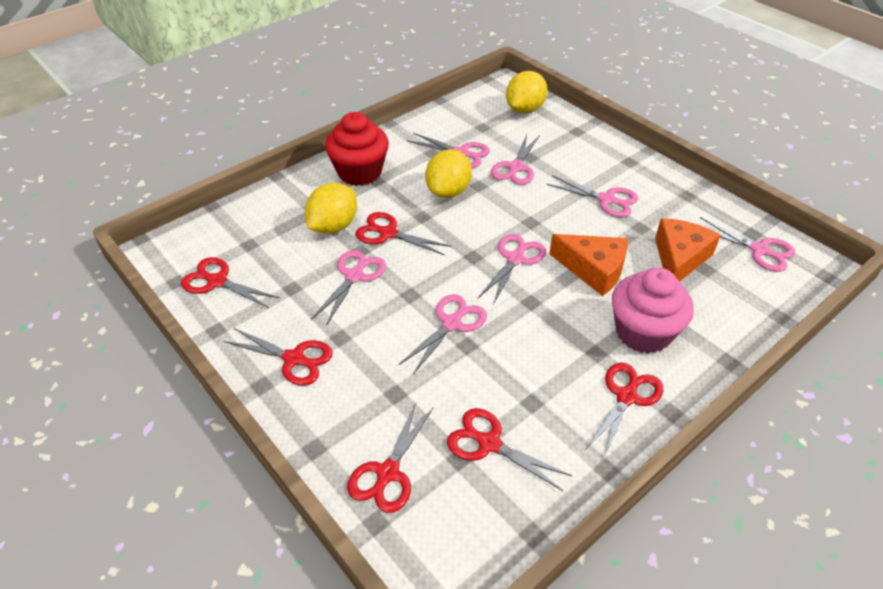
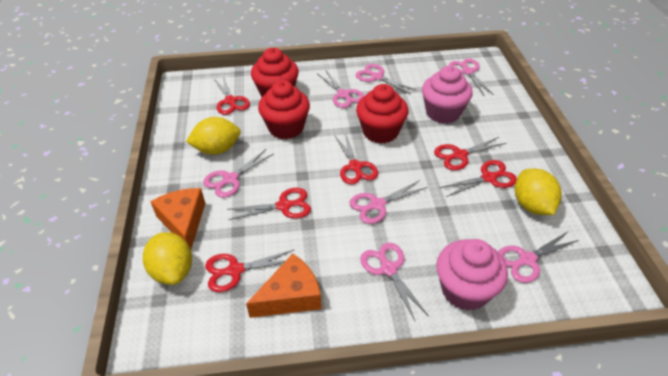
pink cupcake: [612,268,694,354] = 1 -> [422,66,473,124] [436,239,508,311] = 2
red cupcake: [325,112,389,186] = 1 -> [251,48,299,97] [258,80,310,139] [356,84,408,144] = 3

